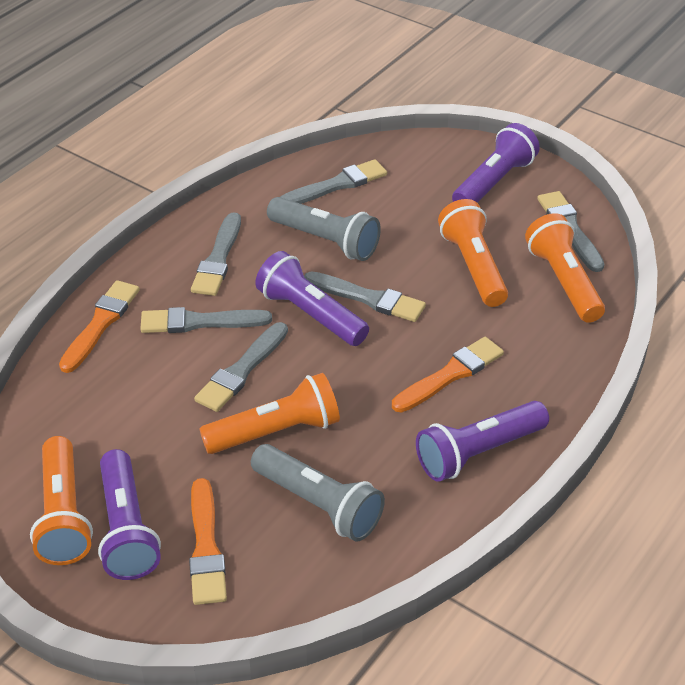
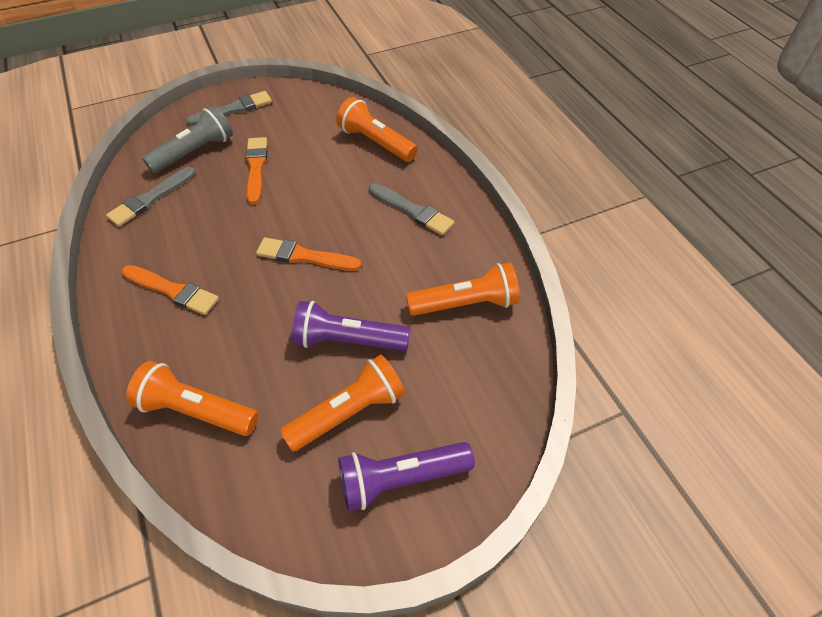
grey brush: [140,307,272,333] [191,212,241,296] [194,322,288,412] [280,159,387,204] [304,271,426,322] [537,191,605,272] = 6 -> [106,167,196,227] [186,91,272,126] [369,183,455,235] = 3
grey flashlight: [251,444,385,542] [267,197,381,261] = 2 -> [142,105,233,173] = 1
purple flashlight: [98,449,161,580] [255,251,369,346] [416,401,549,482] [452,123,540,203] = 4 -> [292,301,411,351] [338,442,475,511] = 2

